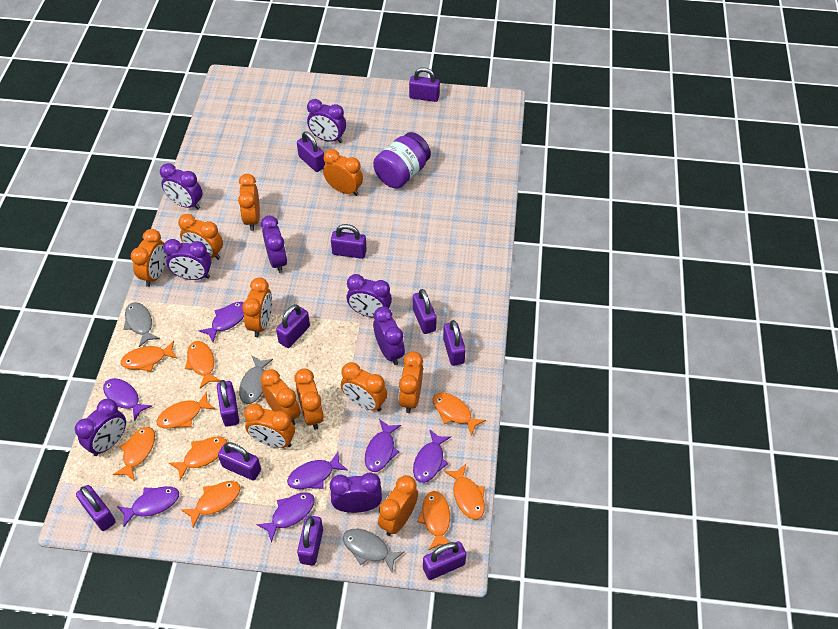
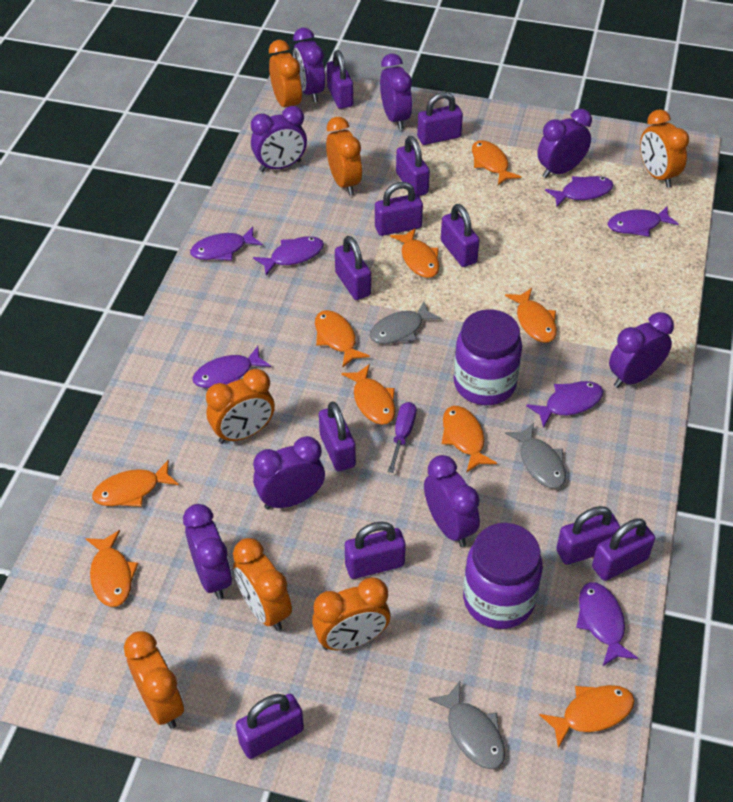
orange clock: [131,229,167,287] [178,214,223,260] [238,174,260,231] [242,277,272,337] [244,404,295,448] [260,369,301,425] [294,368,324,430] [323,149,363,196] [341,362,387,411] [378,475,418,536] [399,352,423,413] = 11 -> [124,631,184,729] [206,369,275,444] [233,538,292,631] [269,40,302,108] [312,577,390,650] [326,117,362,196] [640,109,689,188] = 7
purple jar: [373,132,431,189] = 1 -> [454,309,522,405] [463,523,543,629] = 2
purple screwdriver: none = 0 -> [388,402,416,473] = 1

